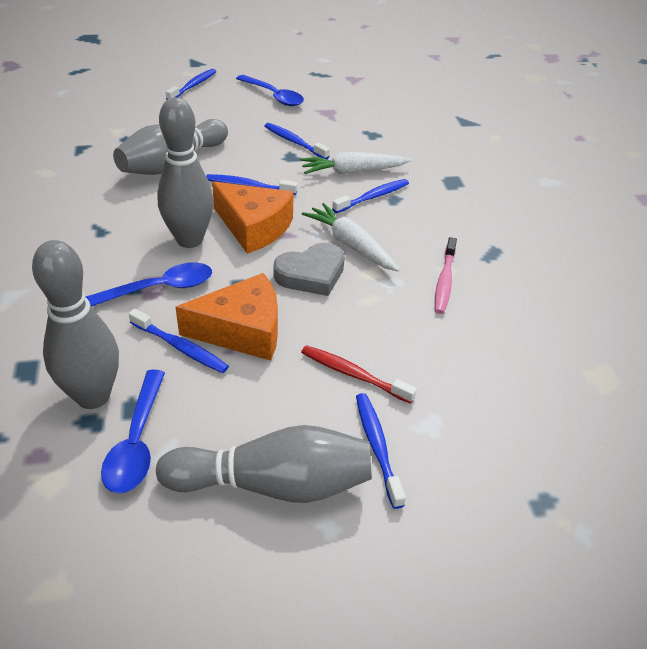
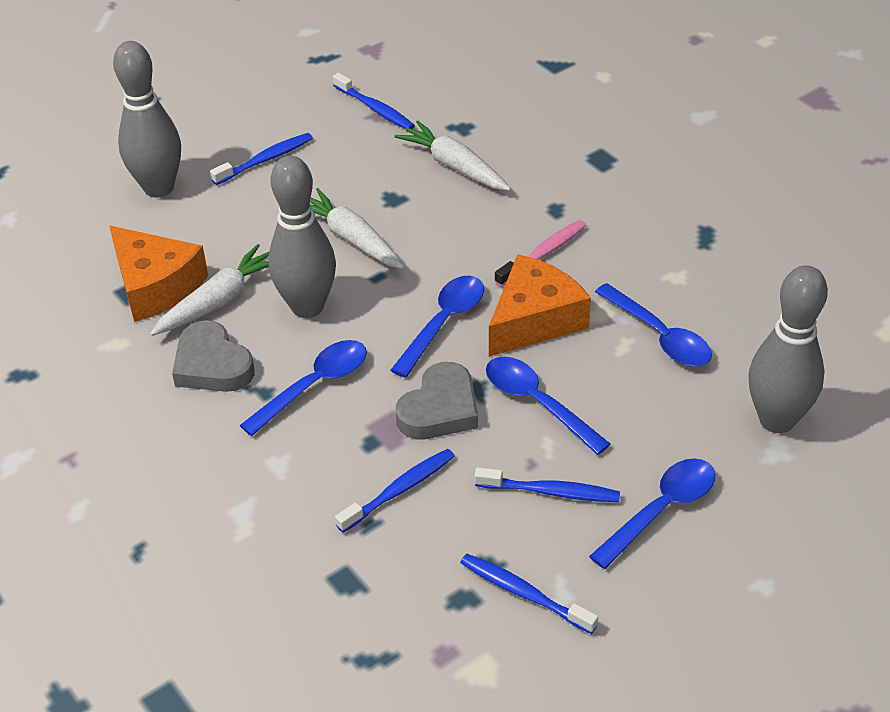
blue spoon: [86,262,212,307] [101,370,165,493] [236,75,304,106] = 3 -> [239,340,367,436] [391,276,484,378] [486,357,610,455] [589,458,715,569] [595,283,712,367] = 5
blue toothbrush: [128,309,229,373] [166,69,216,100] [206,174,298,195] [265,123,330,159] [332,179,409,213] [356,393,406,509] = 6 -> [210,133,313,185] [333,73,415,129] [335,449,455,533] [460,554,598,634] [475,467,620,502] = 5
grey bowling pin: [32,240,119,409] [113,119,228,175] [156,425,372,503] [157,97,214,248] = 4 -> [113,41,181,198] [268,156,336,318] [748,265,828,433] = 3
grey heart: [273,243,345,296] = 1 -> [172,320,254,392] [396,362,478,439] = 2
red toothbrush: [301,345,417,404] = 1 -> none = 0
white carrot: [300,152,411,174] [302,203,400,272] = 2 -> [150,244,269,336] [310,188,405,269] [394,121,511,191] = 3

